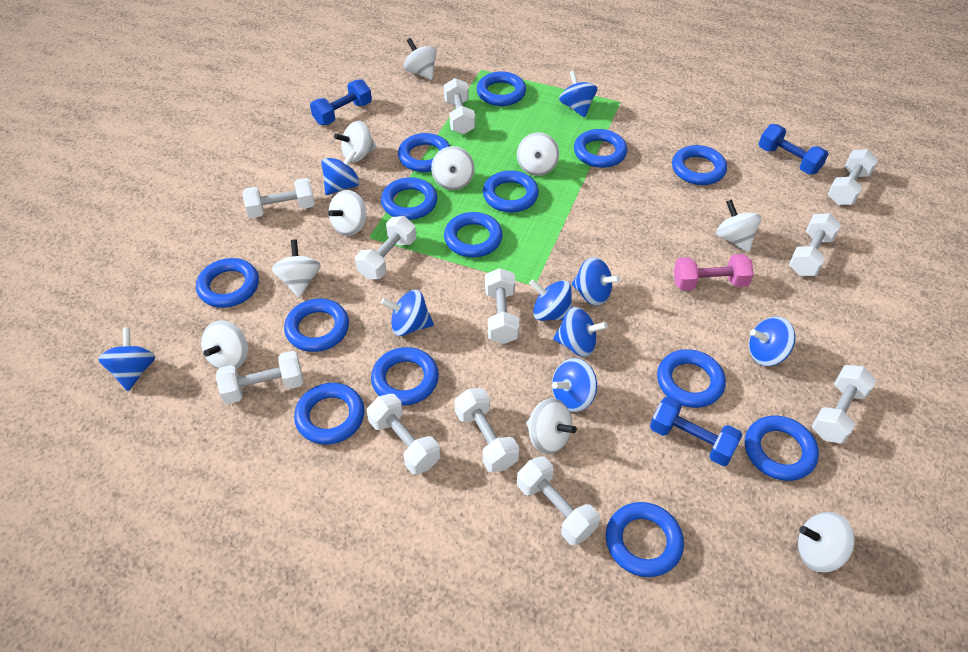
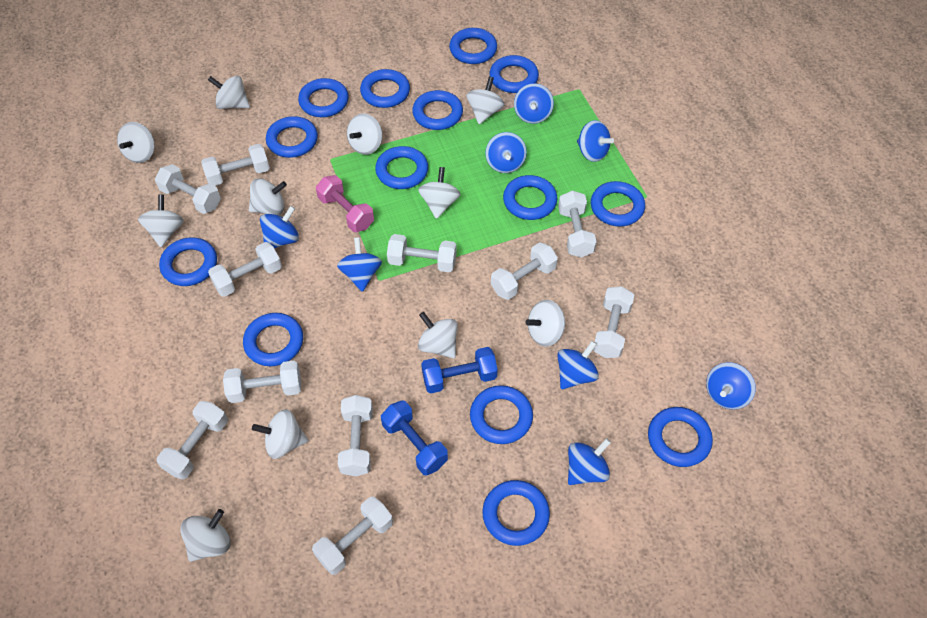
blue dumbbell: [310,79,372,125] [650,396,742,466] [759,124,828,174] = 3 -> [381,400,448,475] [421,347,498,393] = 2
blue spinning top: [98,327,155,391] [321,150,360,195] [381,290,434,336] [529,279,573,321] [552,358,597,412] [553,307,608,357] [559,71,597,118] [572,257,620,306] [749,316,795,366] = 9 -> [260,206,299,248] [337,237,382,292] [485,132,527,173] [514,83,554,124] [557,341,599,389] [568,438,611,485] [577,120,614,162] [706,362,756,410] = 8
white spinning top: [201,320,248,369] [272,240,321,298] [328,190,367,236] [334,121,377,162] [403,38,437,80] [431,146,475,190] [517,132,559,176] [526,398,577,454] [716,199,761,252] [798,512,855,572] = 10 -> [117,122,155,163] [138,195,184,247] [180,509,230,562] [208,76,250,109] [249,178,287,215] [252,409,308,459] [347,113,382,155] [418,167,460,219] [418,312,458,358] [466,77,504,124] [525,300,566,347] = 11

